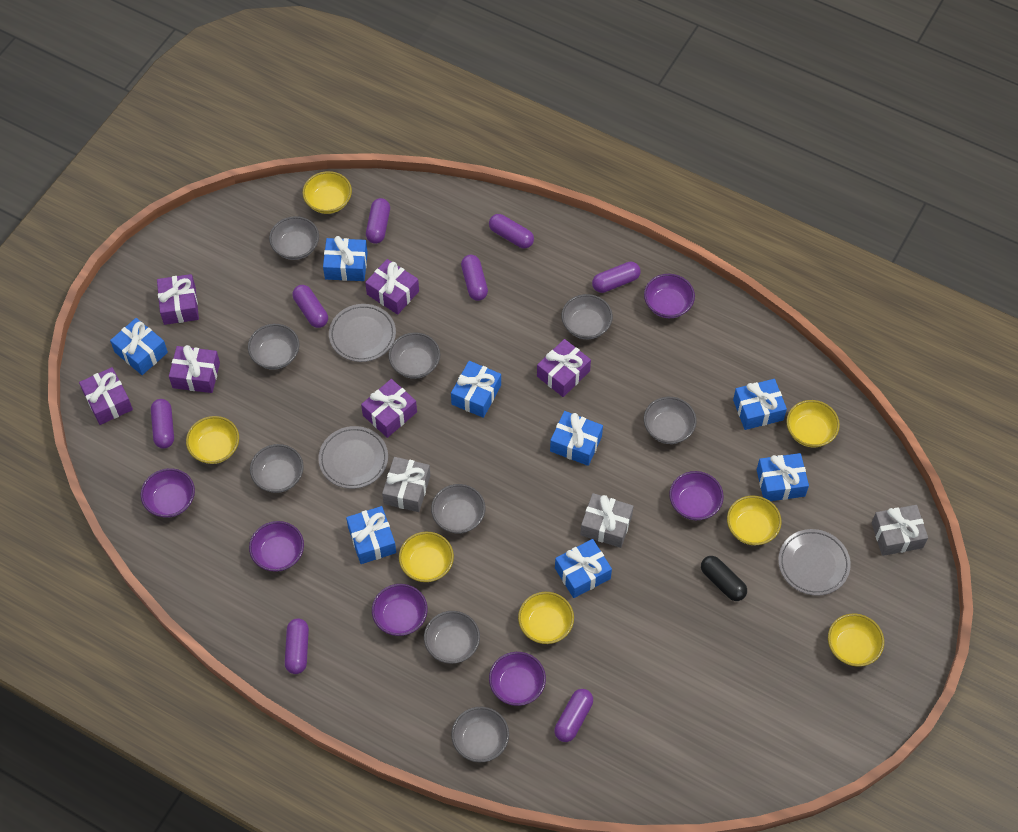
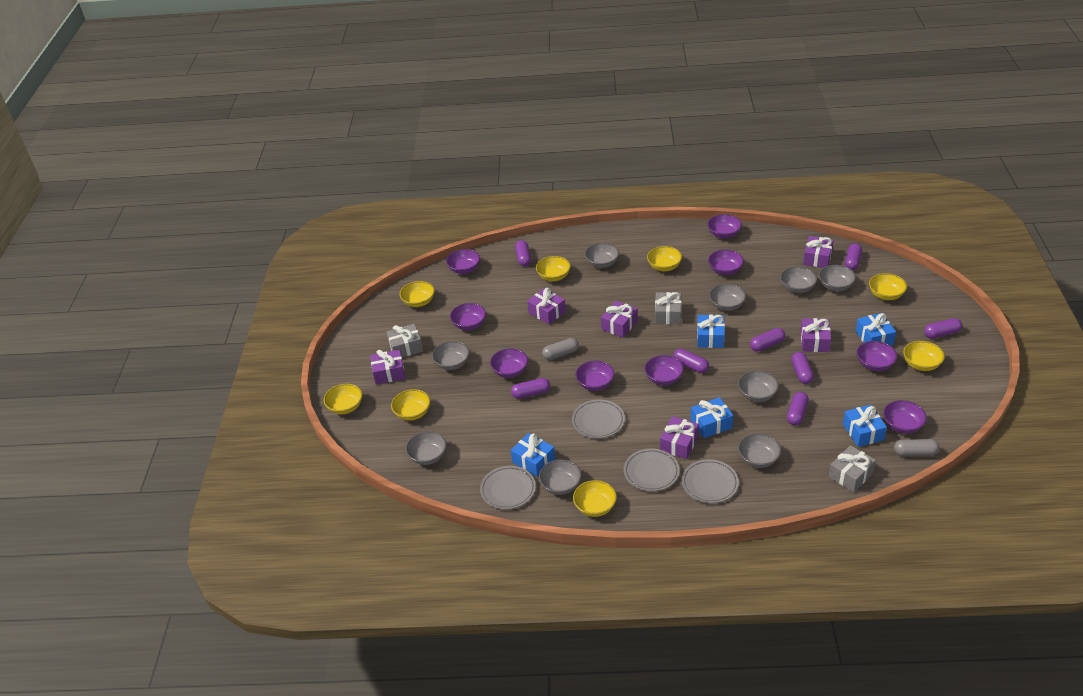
black capsule: [701,556,747,601] = 1 -> none = 0
blue gift: [110,318,168,375] [323,236,368,281] [346,506,396,564] [451,361,501,418] [550,411,603,466] [555,539,612,598] [733,379,787,430] [757,453,809,501] = 8 -> [511,433,555,477] [691,397,733,438] [697,315,725,348] [843,405,887,447] [856,313,896,346] = 5
grey capsule: none = 0 -> [542,338,579,360] [894,439,939,456] = 2
grey plate: [318,426,388,489] [329,304,396,362] [778,529,851,596] = 3 -> [480,466,536,509] [572,399,625,438] [624,449,680,491] [682,459,739,503] = 4
purple bowl: [141,468,195,518] [249,521,304,572] [372,584,428,636] [489,652,546,706] [644,274,695,318] [669,471,724,520] = 6 -> [446,249,480,274] [450,303,486,330] [490,348,528,378] [575,360,614,391] [644,355,684,386] [707,214,742,238] [708,249,744,275] [856,341,897,371] [883,400,927,434] = 9
yellow bowl: [186,416,239,464] [302,171,352,214] [399,532,454,582] [518,592,574,644] [727,496,782,545] [786,400,840,447] [828,613,884,667] = 7 -> [323,384,363,414] [391,389,430,421] [400,281,435,307] [536,256,571,281] [573,480,617,517] [647,246,682,271] [869,273,907,300] [903,341,945,371] = 8

